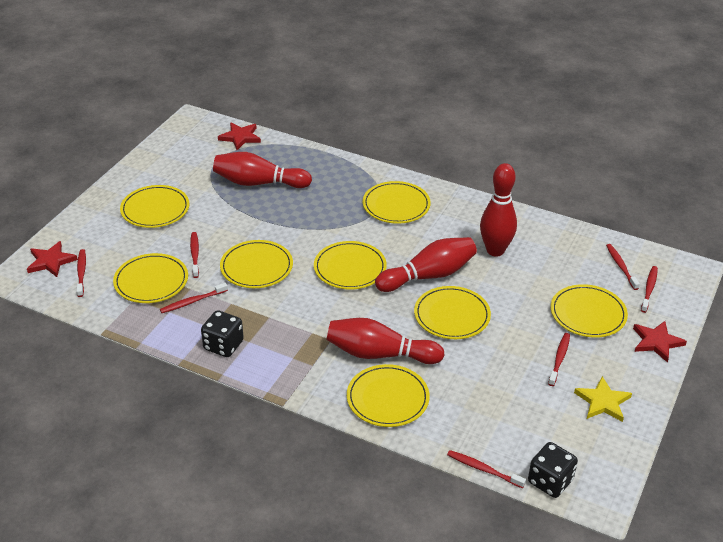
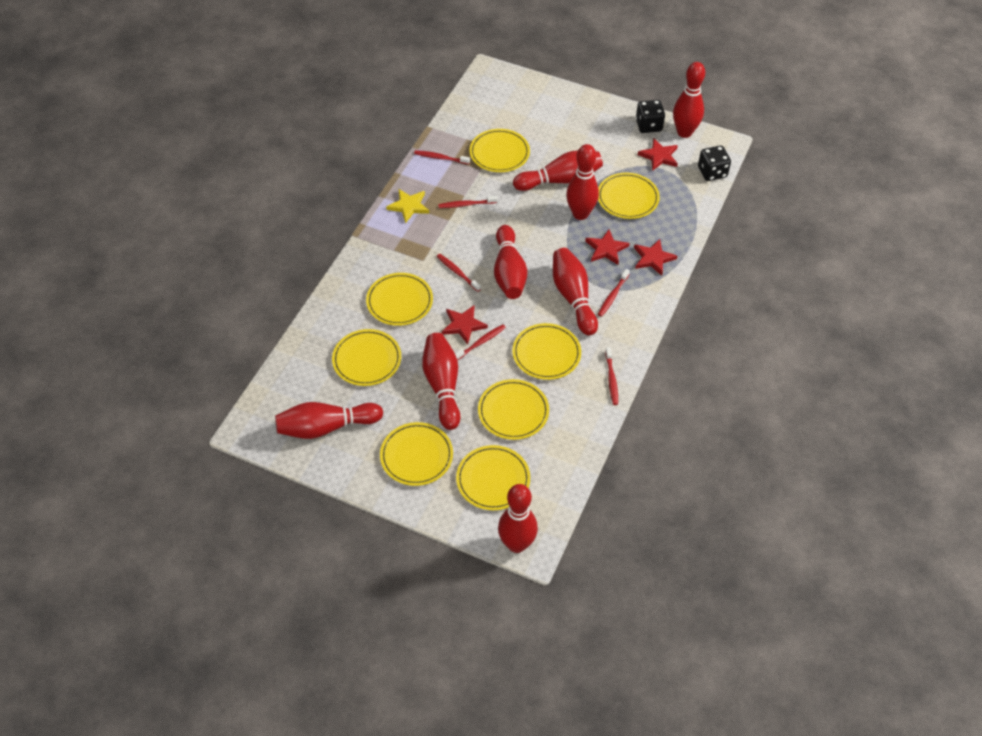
red bowling pin: [213,152,312,188] [327,318,445,364] [375,237,477,292] [480,163,517,256] = 4 -> [275,402,383,439] [422,333,460,430] [494,225,527,299] [498,484,538,553] [513,150,603,191] [553,248,598,336] [566,144,599,220] [673,62,705,138] = 8
red star: [27,241,78,277] [218,123,261,150] [633,321,687,363] = 3 -> [442,305,488,344] [585,230,630,265] [634,239,677,276] [638,138,678,171] = 4
red toothbrush: [77,249,86,297] [160,283,228,313] [190,232,199,278] [447,450,526,488] [548,333,570,386] [606,244,640,290] [641,266,658,313] = 7 -> [414,150,470,164] [437,254,481,292] [438,196,497,208] [455,325,506,360] [598,269,630,317] [605,347,618,405] = 6

